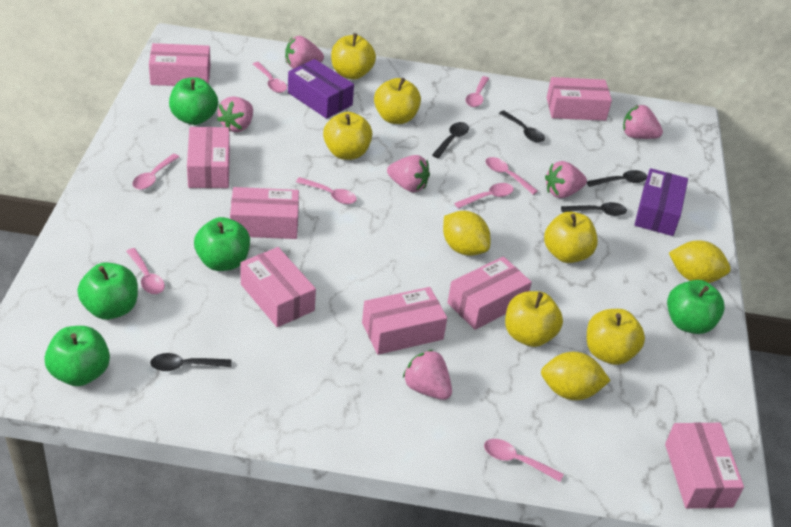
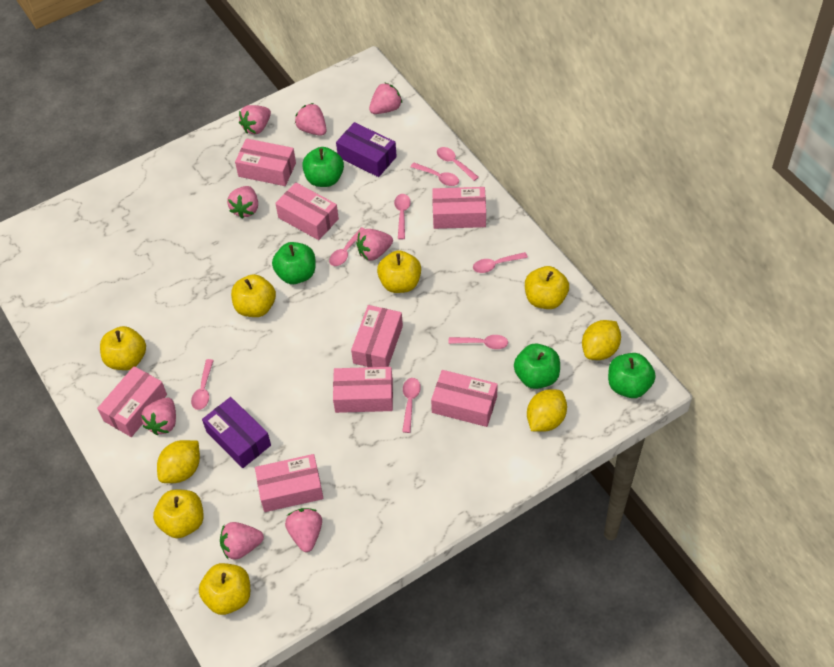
black spoon: [150,353,232,371] [432,122,469,158] [499,111,545,143] [561,202,627,216] [587,170,647,187] = 5 -> none = 0
green apple: [45,326,110,386] [77,262,138,320] [169,77,218,125] [194,217,250,271] [667,280,725,334] = 5 -> [272,242,316,284] [302,147,344,187] [514,344,560,389] [608,353,656,398] = 4
pink strawberry: [217,96,253,132] [285,36,324,69] [387,155,430,193] [403,350,452,400] [545,161,587,198] [623,105,663,139] = 6 -> [141,398,176,435] [220,522,264,560] [227,186,258,219] [239,105,271,134] [285,508,322,552] [295,103,326,136] [356,229,393,261] [369,82,402,114] = 8

